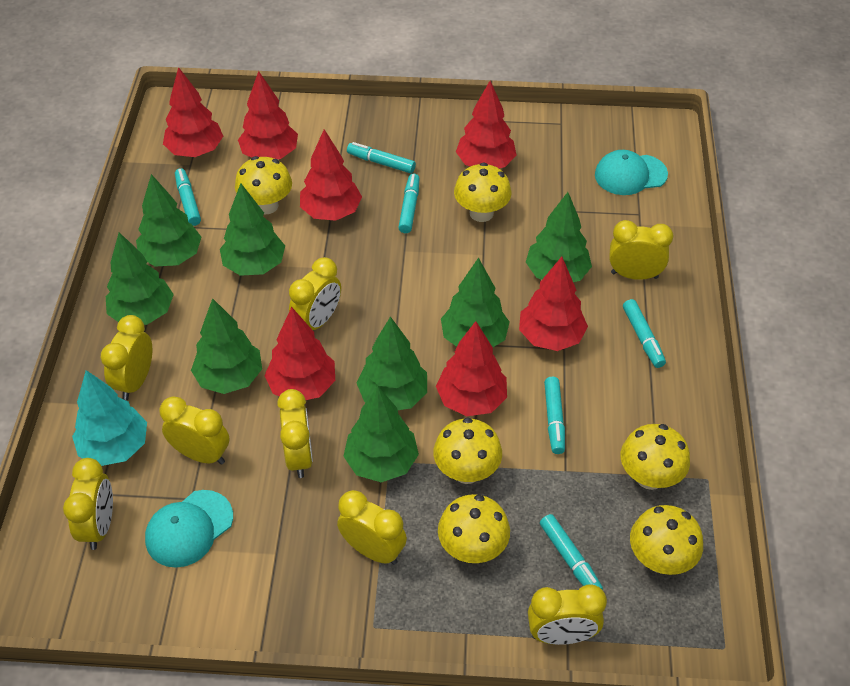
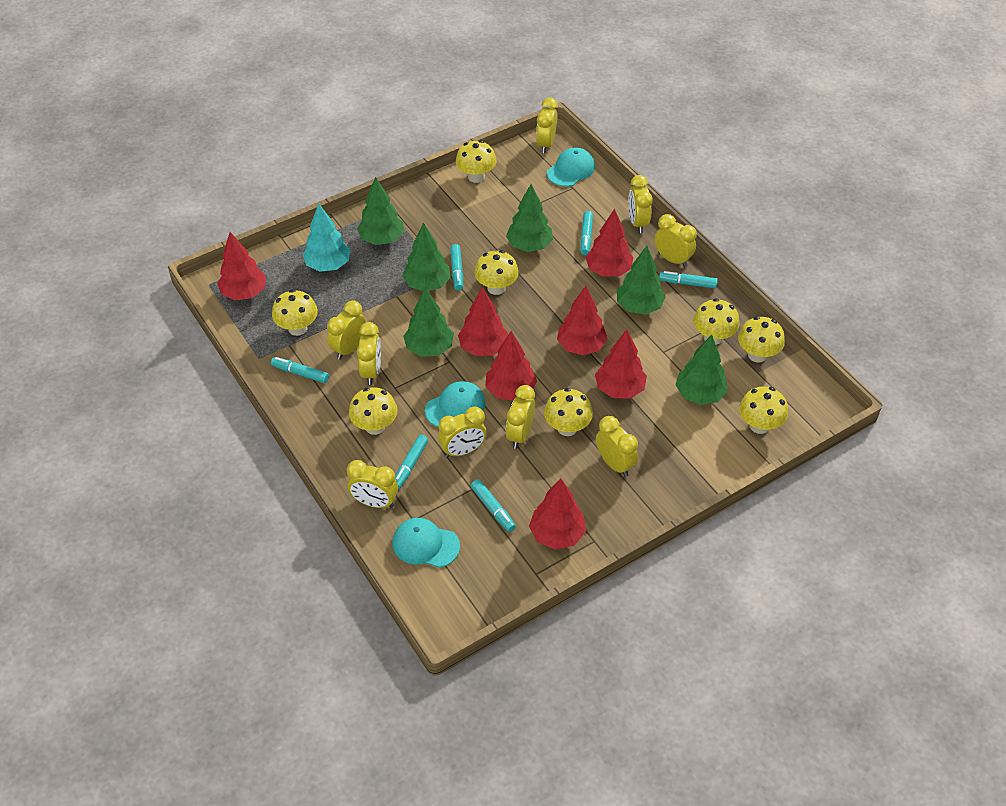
green tree: [106,232,174,325] [136,174,201,267] [191,298,262,394] [220,183,285,276] [343,386,419,482] [357,316,427,410] [441,257,510,347] [526,192,592,282] = 8 -> [357,177,404,245] [402,223,451,291] [403,288,454,357] [506,184,553,252] [617,246,665,315] [676,335,728,405] = 6
turquoise cap: [145,490,233,568] [595,150,668,195] = 2 -> [392,518,460,568] [425,381,485,427] [547,147,595,187] = 3
yellow clock: [63,458,113,550] [101,315,152,400] [160,396,229,464] [277,389,313,478] [289,257,341,330] [337,490,407,565] [528,584,607,645] [609,220,673,280] = 8 -> [327,301,366,360] [347,460,398,508] [357,322,381,385] [438,407,487,458] [506,385,535,449] [536,97,558,153] [596,416,638,477] [628,175,653,233] [654,214,697,267] = 9
yellow mushroom: [235,156,292,215] [433,417,502,484] [438,494,510,563] [454,163,512,222] [620,424,690,490] [630,505,703,575] = 6 -> [272,290,318,336] [349,387,397,435] [456,140,496,183] [474,250,519,295] [544,388,593,436] [693,298,740,345] [738,316,785,362] [739,387,788,434] = 8

